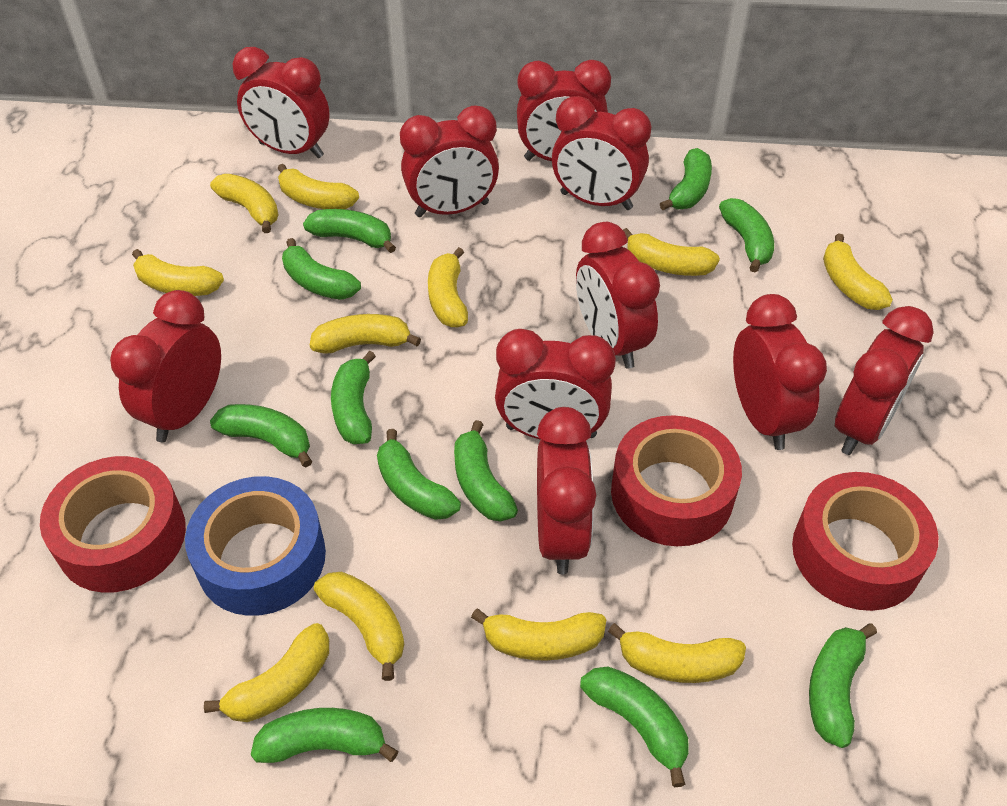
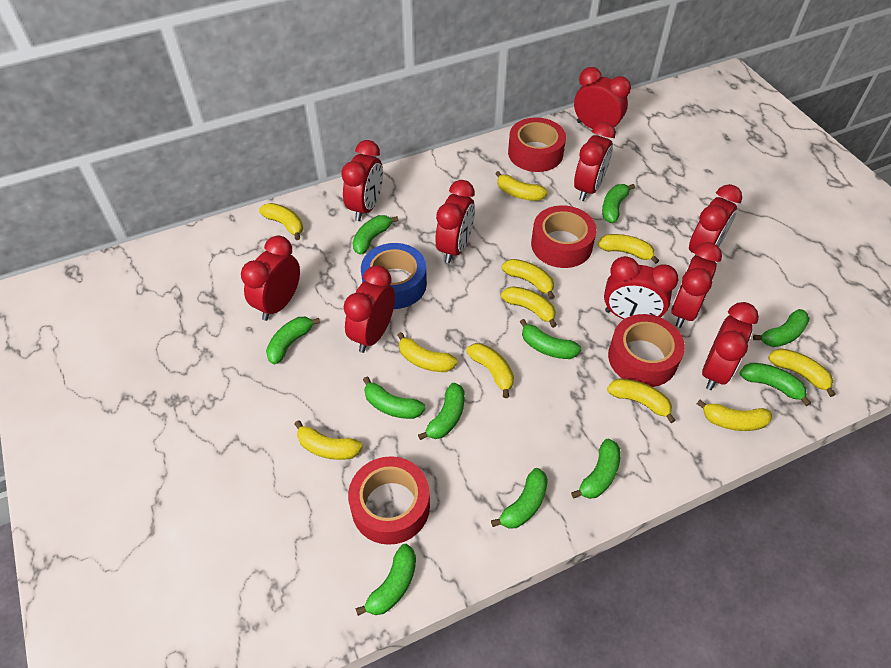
red tape: [40,456,186,593] [611,415,742,546] [792,472,938,611] = 3 -> [348,456,430,545] [508,117,566,172] [531,205,597,268] [608,314,685,387] = 4

